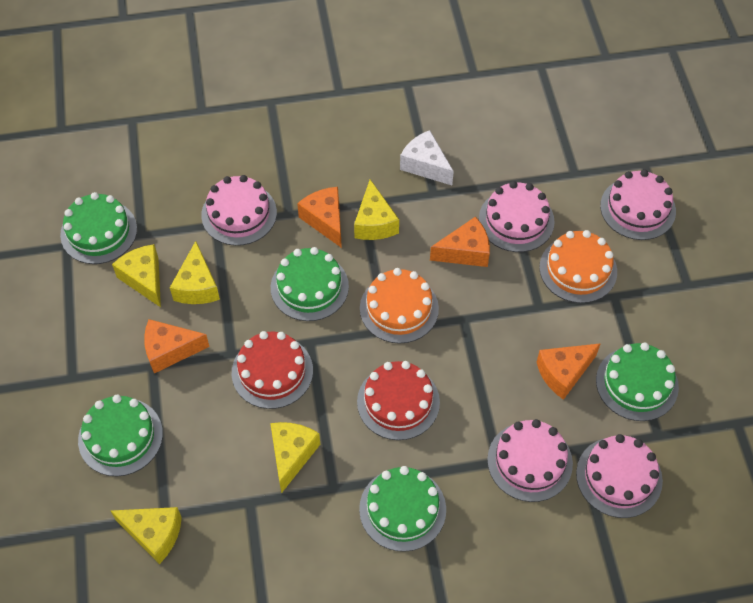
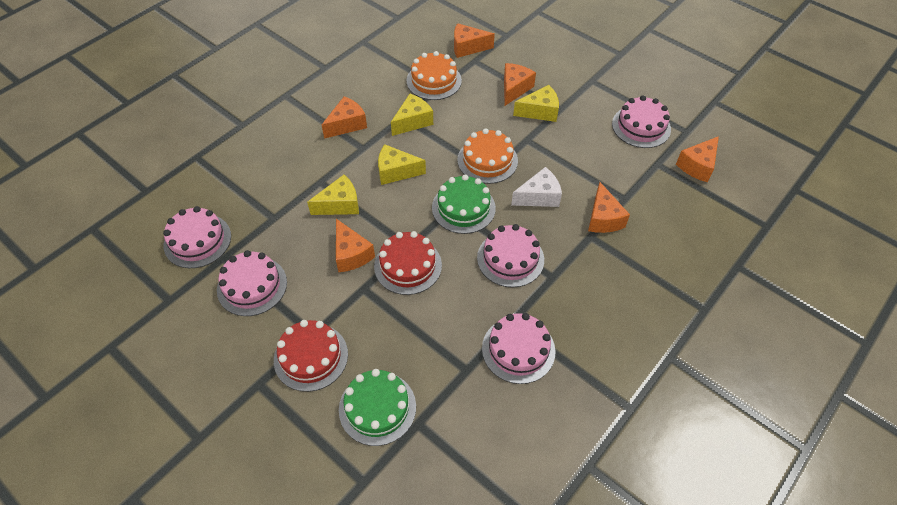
green cake: [60,192,137,264] [78,395,163,476] [271,247,349,321] [359,466,446,552] [596,342,679,421] = 5 -> [339,369,416,446] [432,174,496,234] = 2
orange cheese: [144,319,210,373] [297,187,342,248] [430,217,490,267] [537,343,601,400] = 4 -> [322,96,367,139] [336,219,375,272] [454,23,495,58] [504,63,536,106] [588,182,630,233] [676,136,719,182] = 6
yellow cheese: [111,507,182,564] [112,244,161,307] [170,241,220,304] [270,422,320,493] [354,180,399,240] = 5 -> [307,175,359,215] [378,144,426,185] [391,94,433,136] [513,85,559,122] = 4

